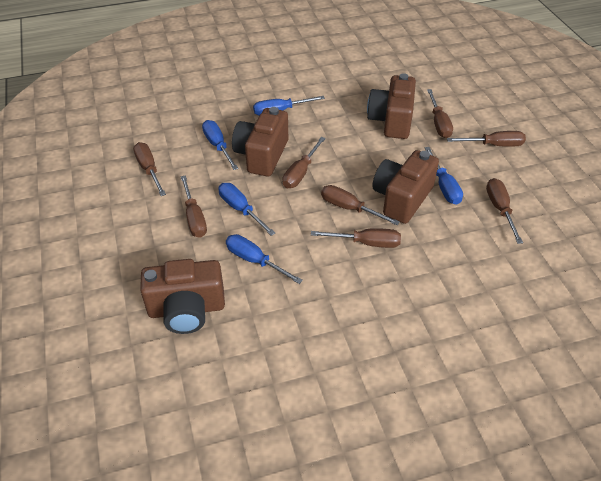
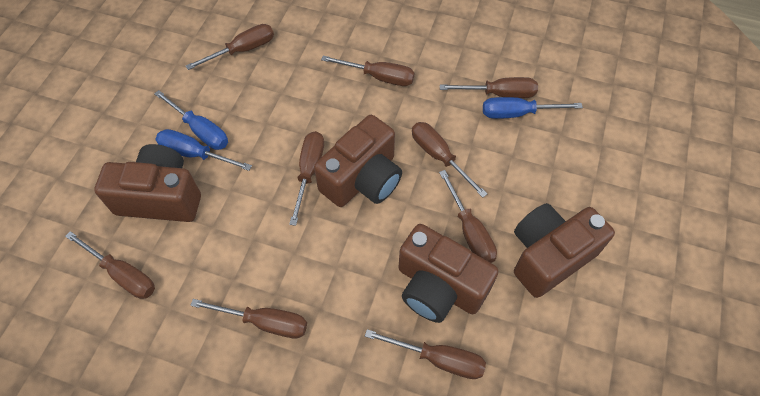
blue screwdriver: [202,120,238,170] [219,183,275,236] [226,234,303,284] [253,96,325,115] [425,147,463,205] = 5 -> [154,90,228,150] [155,129,252,171] [483,97,583,119] = 3
brown screwdriver: [133,142,166,196] [181,175,207,238] [282,137,326,189] [311,228,401,248] [321,185,400,225] [427,89,453,138] [447,131,526,147] [486,178,523,244] = 8 -> [65,231,155,299] [186,24,274,70] [190,299,307,338] [289,131,324,226] [321,56,415,86] [365,329,486,379] [412,122,487,198] [439,170,497,263] [440,77,538,98] = 9

